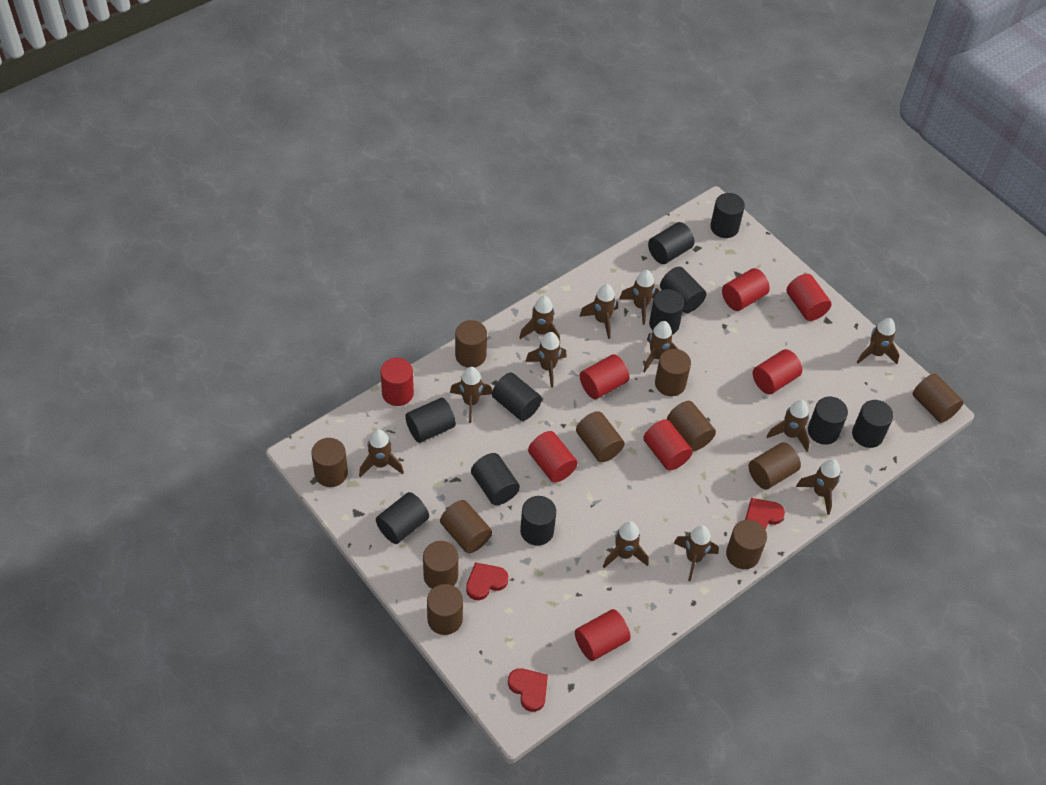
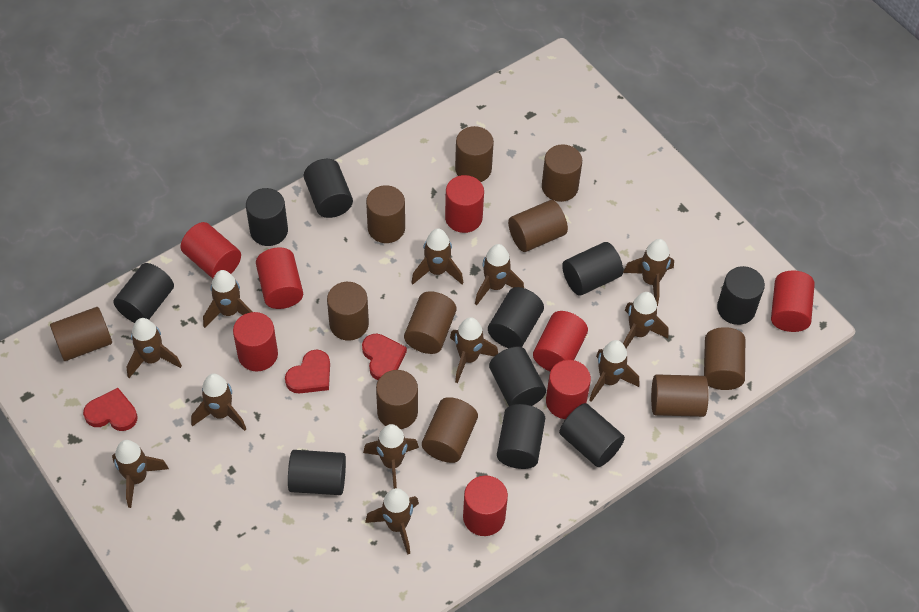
black cylinder: [376,492,429,544] [405,398,456,443] [471,453,520,505] [492,373,542,421] [520,496,556,546] [648,222,695,264] [649,289,684,335] [660,267,706,313] [710,193,745,238] [808,397,848,445] [852,400,893,448] = 11 -> [113,263,174,323] [246,188,288,246] [288,450,346,495] [304,159,353,218] [488,287,544,348] [489,346,546,406] [497,404,545,469] [559,403,625,467] [562,242,623,296] [717,266,765,325] = 10

